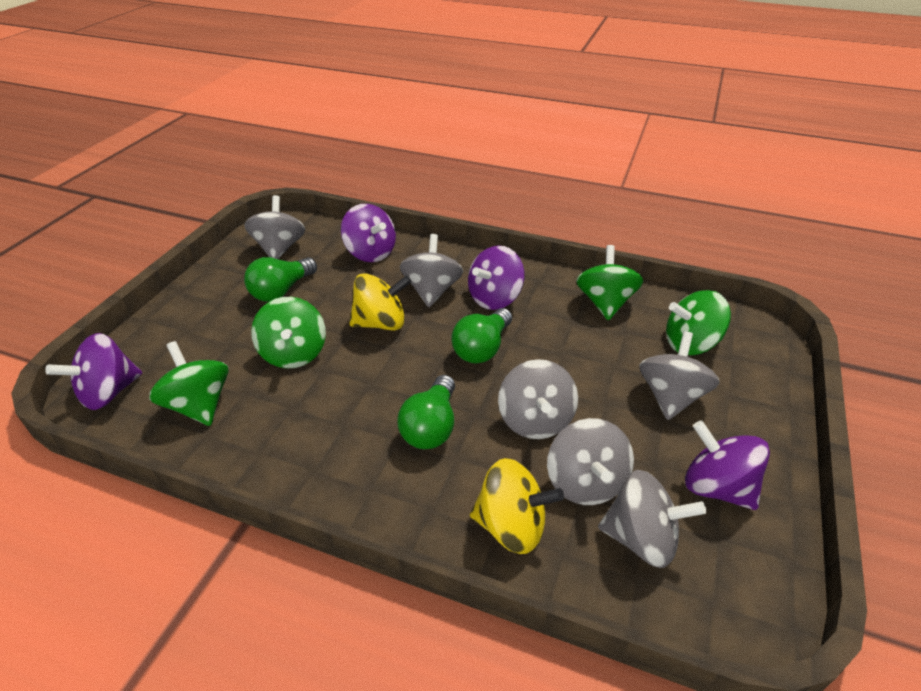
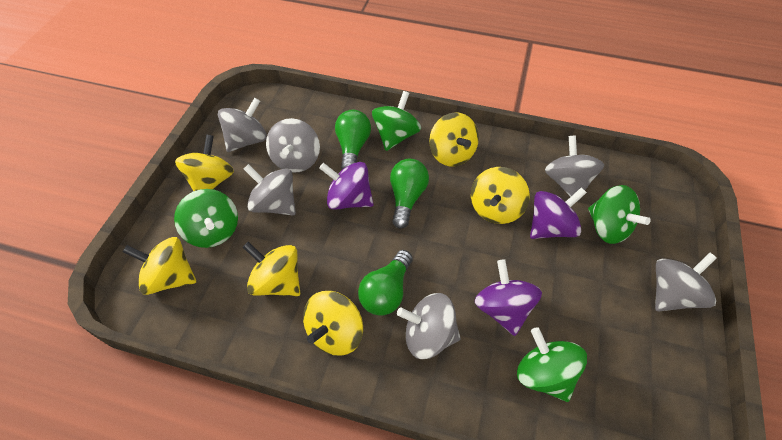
purple spinning top: [45,333,142,410] [341,204,396,262] [468,246,525,310] [685,420,770,510] = 4 -> [319,162,374,210] [475,259,542,336] [530,187,587,239] = 3
yellow spinning top: [349,273,411,331] [470,458,564,554] = 2 -> [123,237,196,295] [175,134,234,191] [243,242,300,296] [303,291,363,356] [429,112,479,166] [471,167,530,224] = 6

